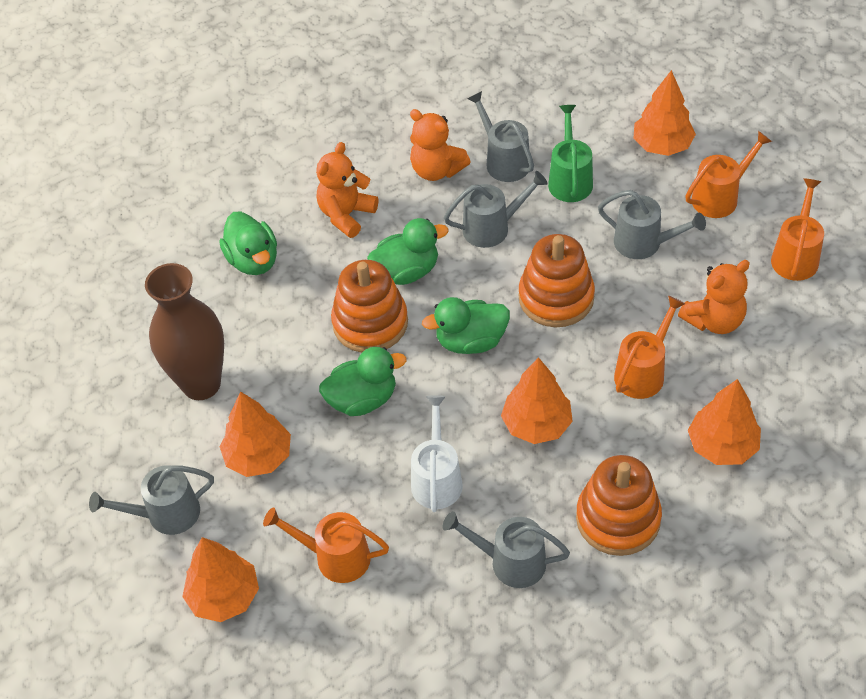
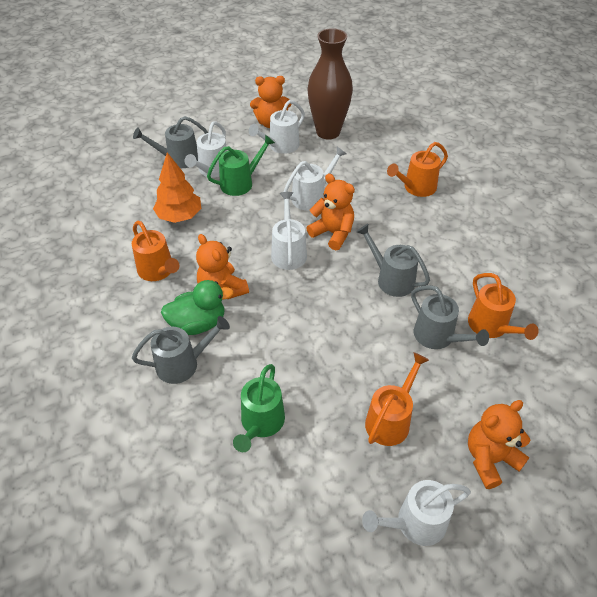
green duck: [219,212,277,275] [319,347,407,416] [367,218,449,285] [422,297,510,354] = 4 -> [161,280,234,335] = 1
green watering can: [548,105,593,202] = 1 -> [207,135,275,196] [233,364,285,452] = 2
grey watering can: [89,465,214,535] [443,511,570,588] [444,171,548,248] [467,91,534,182] [598,190,706,259] = 5 -> [132,316,230,384] [133,116,208,168] [356,224,430,297] [411,285,489,349] = 4
orange stacking toy: [331,260,408,353] [519,234,595,327] [576,455,662,556] = 3 -> none = 0
orange teddy bear: [316,142,378,238] [410,109,471,181] [678,260,750,334] = 3 -> [196,234,249,299] [250,76,291,128] [306,174,355,250] [468,400,530,489] = 4
orange tree: [182,537,259,622] [219,391,291,477] [501,357,573,444] [633,70,696,156] [688,379,761,465] = 5 -> [153,153,201,223] = 1
white watering can: [411,395,463,512] = 1 -> [185,121,227,178] [249,100,305,154] [271,192,307,270] [284,147,346,211] [362,480,471,546] = 5

